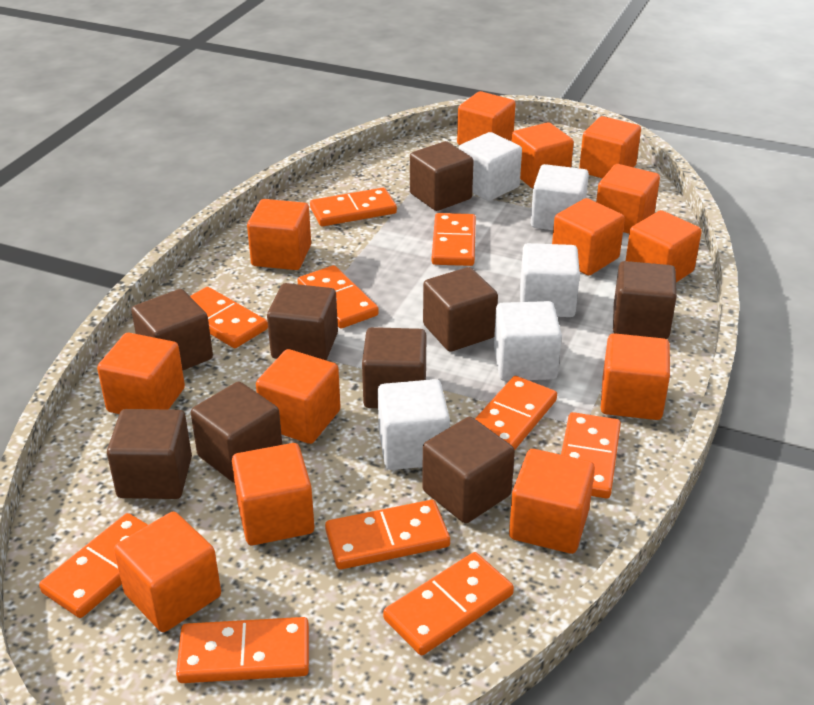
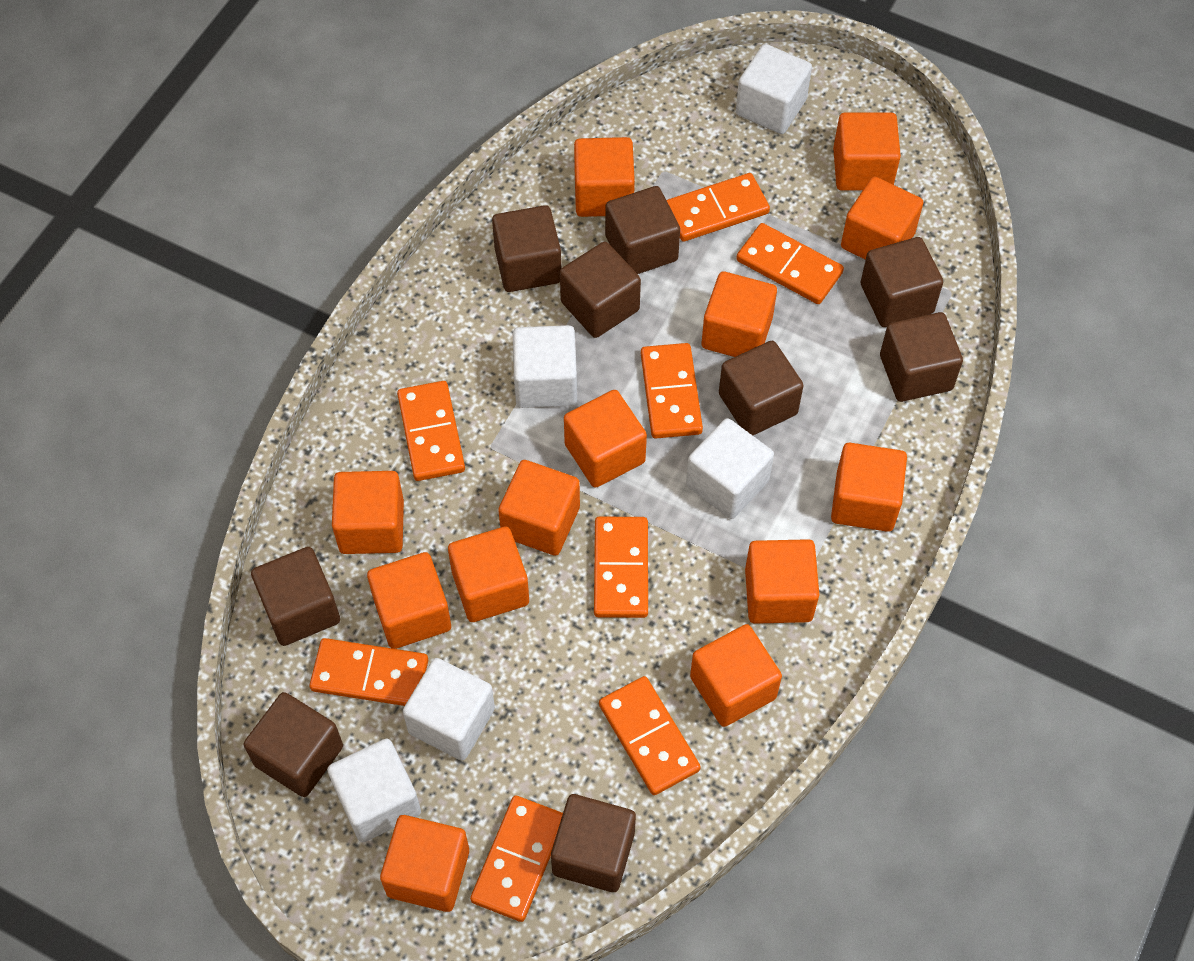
orange domino: [39,513,148,618] [176,617,309,683] [190,287,268,348] [297,265,379,328] [310,188,397,226] [325,500,450,570] [383,552,514,655] [432,213,476,266] [475,376,557,450] [561,412,621,498] = 10 -> [309,638,428,706] [397,381,465,481] [470,795,563,922] [594,516,648,618] [599,676,701,795] [641,343,703,439] [667,173,770,242] [736,223,844,304] = 8

